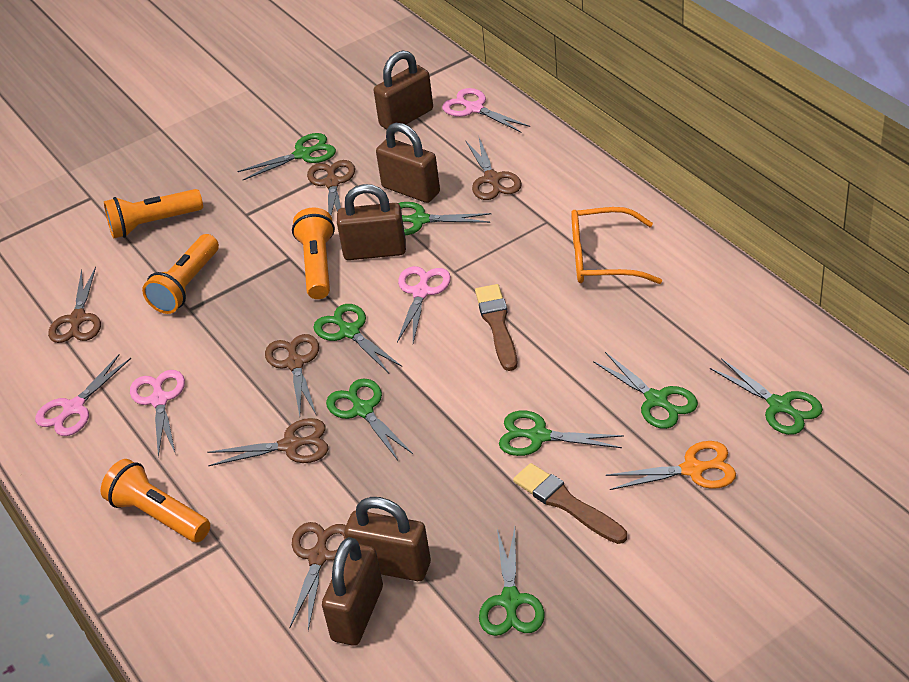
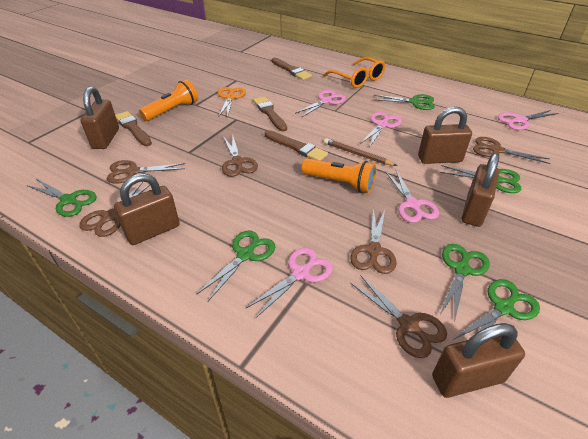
brown brush: [475,284,517,371] [513,463,627,544] = 2 -> [115,111,152,146] [253,96,287,131] [265,130,328,161] [271,58,312,80] = 4
brown pencil: none = 0 -> [324,138,397,166] = 1
green scissors: [237,133,336,180] [313,304,402,373] [326,378,413,460] [398,202,491,235] [479,527,545,636] [499,411,624,456] [593,352,698,429] [710,358,823,435] = 8 -> [27,179,97,217] [197,230,275,301] [373,94,435,110] [440,165,522,193] [440,244,490,322] [453,279,540,340] = 6
orange flashlight: [101,459,210,542] [104,189,203,239] [142,234,219,314] [292,208,335,299] = 4 -> [139,79,198,121] [301,158,376,193] = 2
pink scissors: [35,354,131,436] [130,370,185,457] [397,266,451,343] [442,88,530,132] = 4 -> [246,248,333,318] [295,90,346,118] [360,112,402,146] [385,169,439,223] [498,110,558,130] = 5

